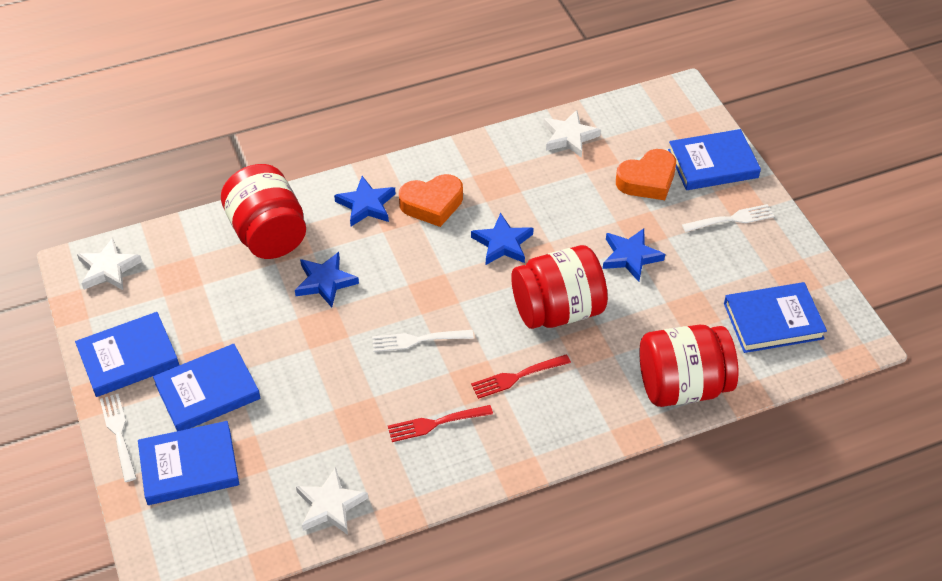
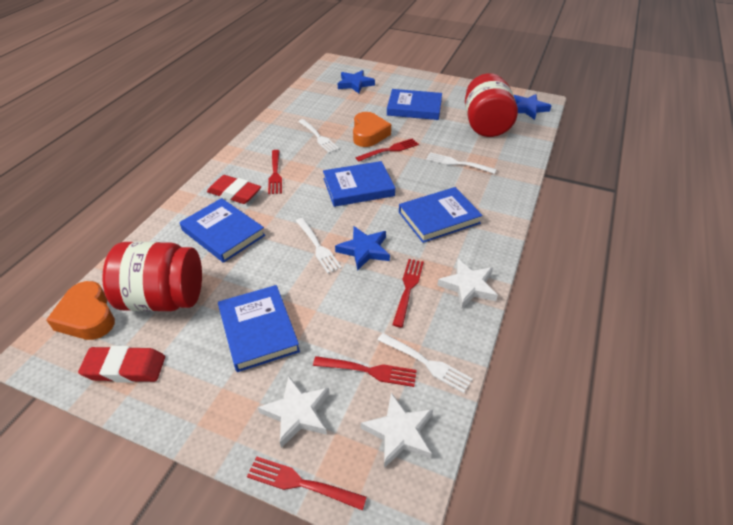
blue star: [295,252,359,307] [334,176,396,226] [471,213,534,265] [603,228,665,282] = 4 -> [335,226,390,271] [338,70,375,93] [514,94,551,120] = 3
red eraser: none = 0 -> [78,346,165,383] [207,175,261,204] = 2
red fork: [388,405,493,442] [471,354,571,399] = 2 -> [247,456,367,511] [268,150,282,194] [313,356,417,387] [356,138,419,162] [392,259,424,328] = 5
red jar: [221,164,306,259] [511,245,608,329] [639,325,738,407] = 3 -> [102,242,202,312] [465,73,518,137] = 2
white fork: [100,394,136,482] [372,330,474,352] [682,204,774,232] = 3 -> [296,218,342,273] [298,119,339,153] [378,333,473,393] [426,152,497,174] = 4

